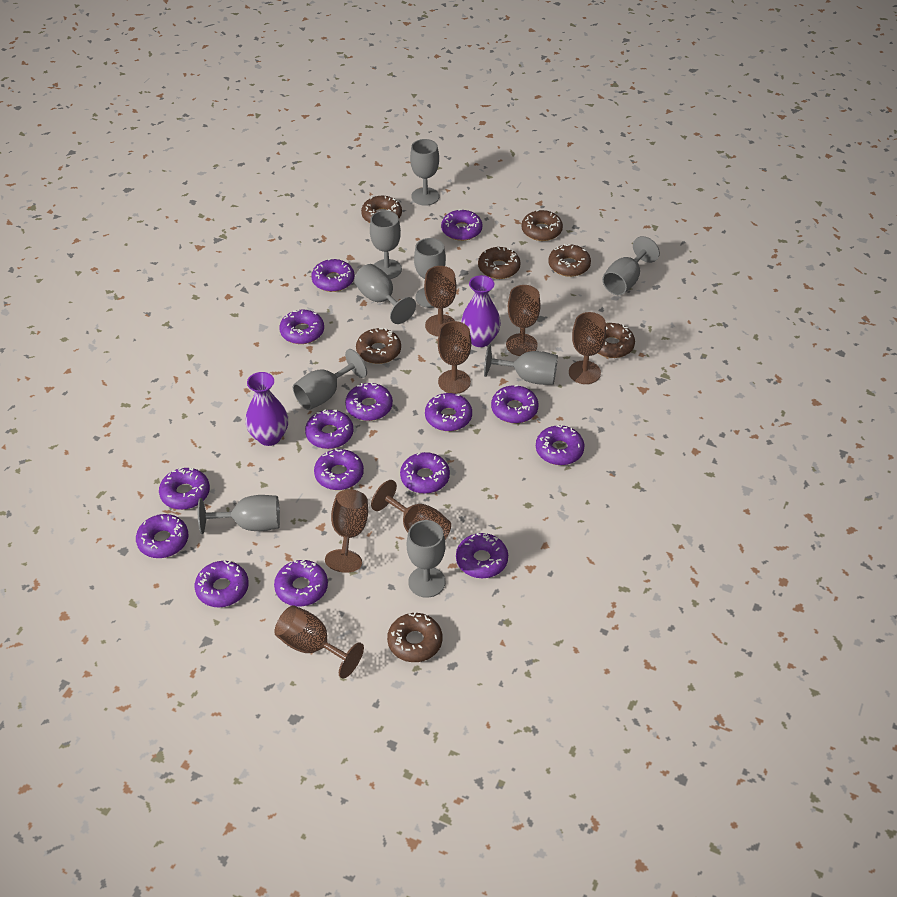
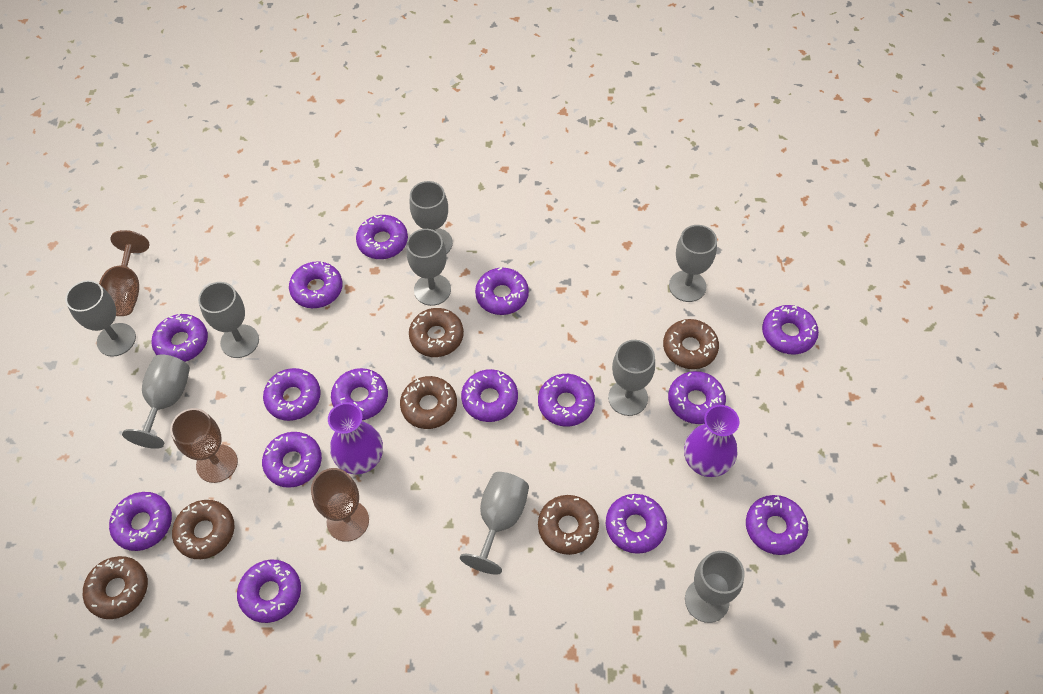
brown donut: [356,328,401,364] [361,196,402,223] [387,612,442,662] [478,247,520,279] [521,210,563,241] [548,244,591,277] [598,323,635,358] = 7 -> [83,556,148,619] [172,500,235,559] [400,376,457,429] [409,308,464,357] [538,495,599,555] [663,319,719,369] = 6
brown goblet: [274,605,364,679] [325,489,368,573] [371,480,451,539] [424,266,457,336] [438,321,471,394] [506,285,541,356] [569,312,606,384] = 7 -> [99,230,149,316] [170,408,238,483] [311,468,369,542] = 3

